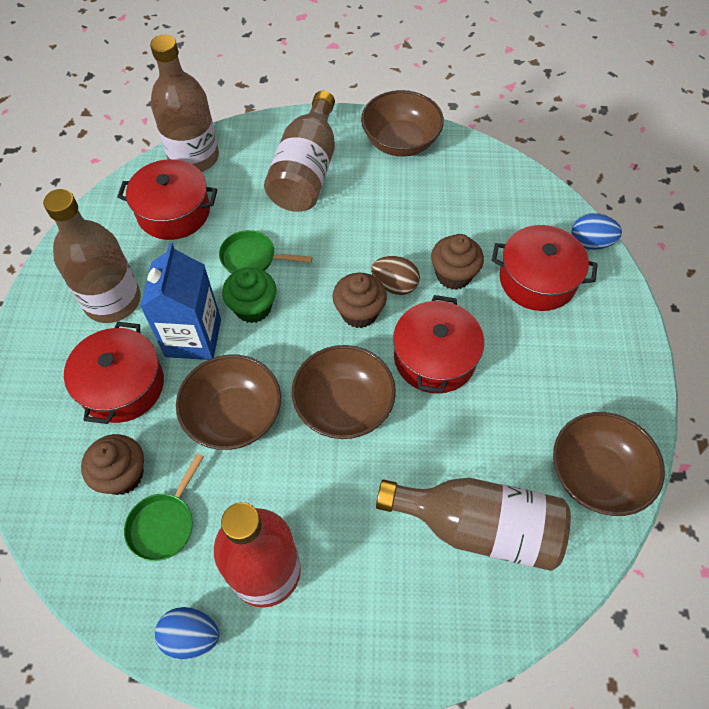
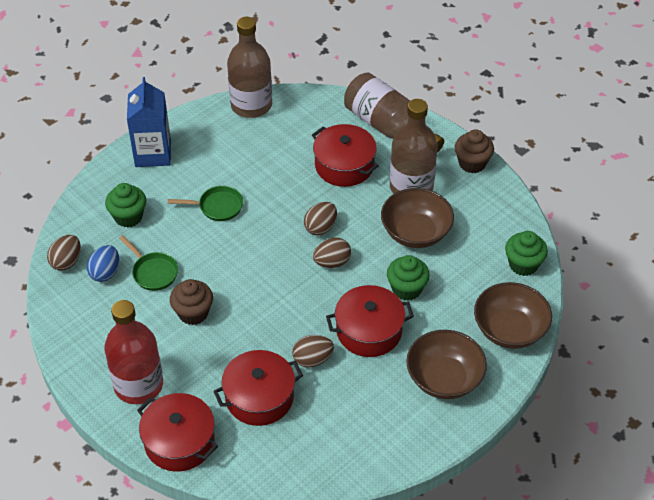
blue egg: [155,607,220,659] [572,213,622,250] = 2 -> [87,245,119,282] = 1
brown bottle: [43,189,141,323] [150,35,219,172] [264,91,335,212] [376,478,571,571] = 4 -> [227,17,272,118] [344,72,444,153] [390,99,438,194] = 3
brown bowl: [176,355,281,450] [292,345,396,439] [361,90,444,157] [553,412,665,516] = 4 -> [381,188,454,248] [406,330,487,399] [474,282,552,349] = 3
brown cupcake: [81,434,144,495] [332,273,387,328] [431,234,484,290] = 3 -> [170,279,213,325] [455,129,494,173] = 2
brown egg: [371,256,420,295] = 1 -> [47,235,81,271] [292,335,334,367] [304,202,337,235] [313,237,351,268] = 4
green cupcake: [222,267,277,323] = 1 -> [105,183,146,227] [387,255,430,301] [505,231,548,276] = 3

